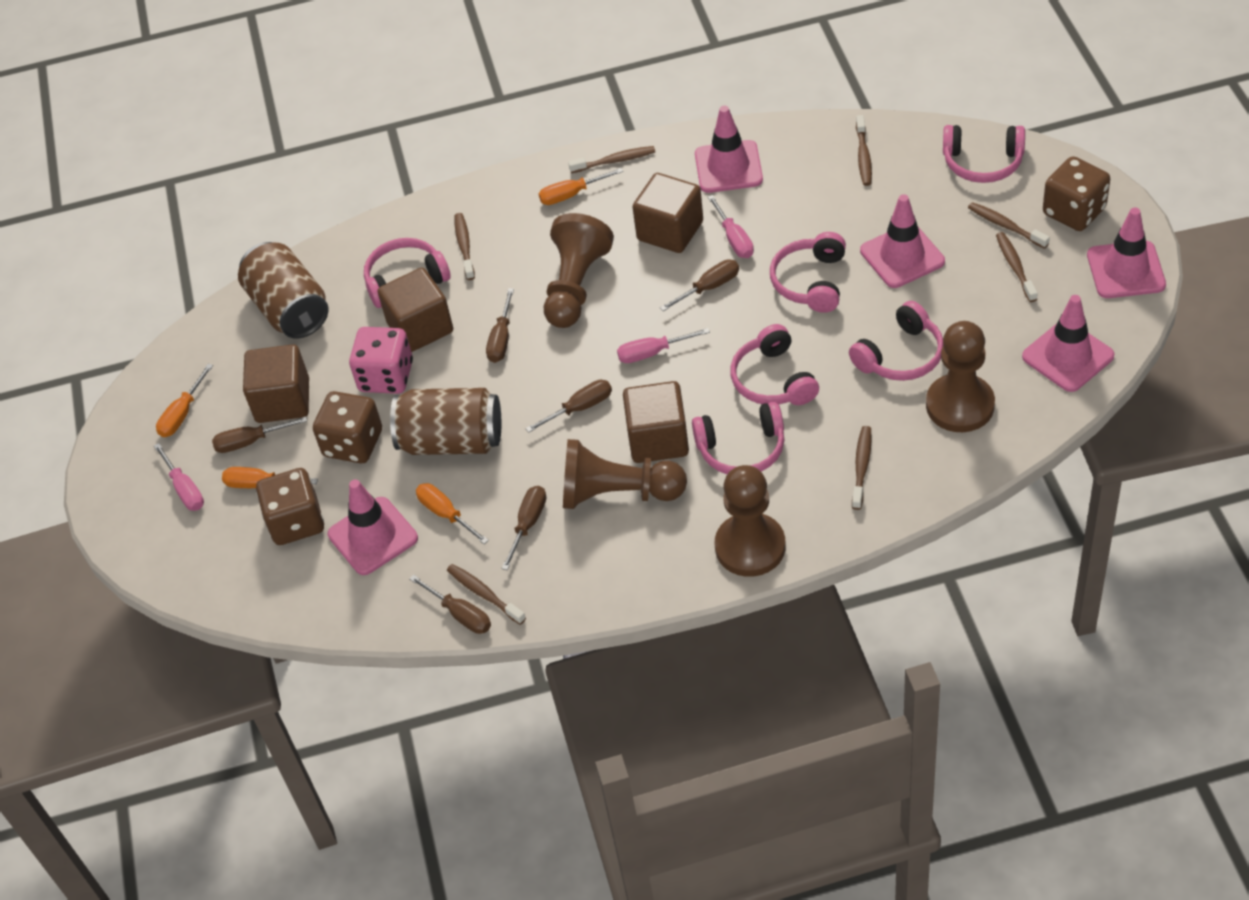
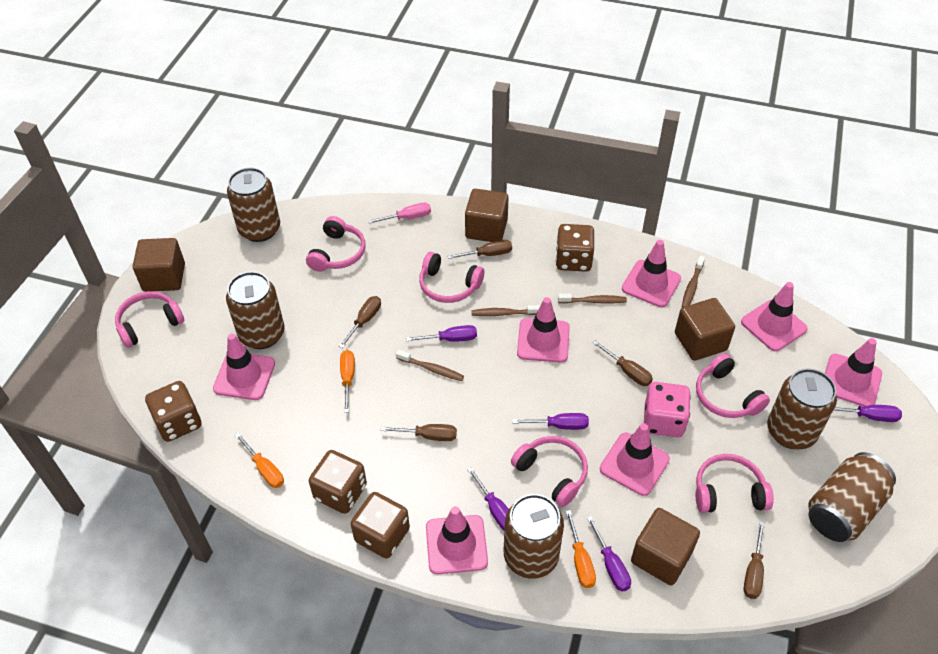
brown can: [238,242,329,339] [390,388,501,455] = 2 -> [226,271,285,349] [227,168,280,242] [504,494,564,579] [767,368,837,449] [808,452,896,542] = 5
brown dice: [256,468,324,545] [313,391,382,463] [1043,156,1110,231] = 3 -> [145,381,202,442] [309,450,367,514] [351,492,410,559] [556,224,594,272] = 4
brown pawn: [544,213,614,328] [563,439,687,509] [715,465,786,577] [926,321,995,432] = 4 -> none = 0
brown screwdriver: [212,416,307,453] [409,575,491,634] [486,288,514,363] [501,486,546,570] [525,380,612,433] [660,259,739,311] = 6 -> [339,296,381,348] [380,424,457,441] [447,240,512,259] [593,340,653,386] [744,521,765,599] = 5
brown toothbrush: [447,564,526,625] [455,213,475,280] [568,146,655,173] [852,426,872,510] [856,115,872,186] [968,202,1050,249] [996,232,1038,302] = 7 -> [396,350,464,381] [471,305,541,316] [558,294,627,304] [682,255,705,308] = 4
orange screwdriver: [156,364,213,437] [222,467,318,488] [416,483,489,544] [539,168,623,205] = 4 -> [235,433,284,488] [340,350,355,413] [566,510,596,588] = 3
pink screwdriver: [154,443,204,511] [617,328,710,363] [708,195,754,258] = 3 -> [368,203,431,224] = 1
pink traffic cone: [328,479,418,575] [695,106,763,193] [860,194,945,288] [1022,295,1115,392] [1087,207,1166,298] = 5 -> [213,334,275,400] [426,506,488,574] [517,297,570,363] [600,423,670,496] [622,240,681,307] [741,282,808,351] [825,338,882,407] = 7
purple screwdriver: none = 0 -> [406,325,477,342] [467,467,509,531] [513,413,589,430] [587,516,631,591] [834,405,902,422] = 5

